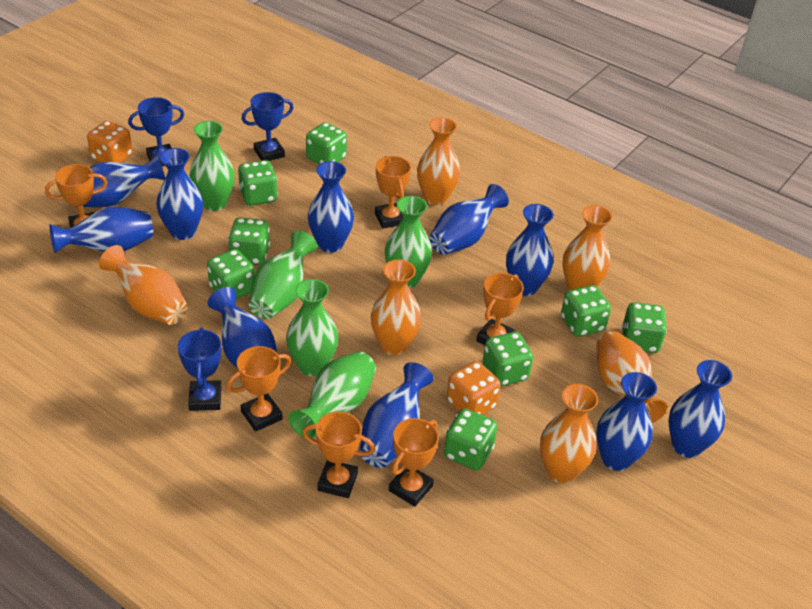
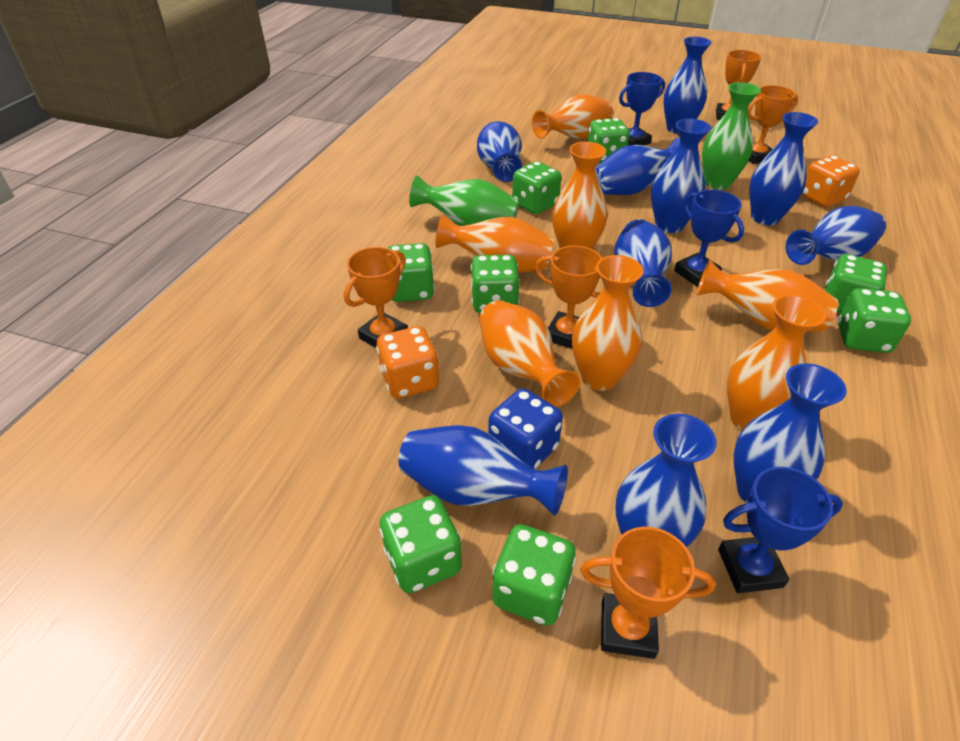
blue dice: none = 0 -> [488,388,563,469] = 1
green vase: [190,121,235,211] [249,231,317,319] [286,279,338,376] [289,351,376,438] [385,196,432,288] = 5 -> [409,175,519,226] [702,82,761,190] = 2
orange trophy: [45,164,108,228] [226,346,291,432] [302,412,375,498] [375,156,411,229] [389,418,439,507] [476,273,524,345] = 6 -> [344,247,408,348] [535,245,602,349] [580,527,716,659] [716,50,761,120] [748,85,798,164] = 5
orange vase: [99,245,188,325] [371,259,421,355] [417,117,460,206] [540,384,598,483] [563,205,612,290] [596,331,667,423] = 6 -> [435,214,554,273] [479,300,580,407] [532,94,613,139] [552,142,607,249] [572,255,644,391] [696,260,838,332] [727,294,826,431] = 7

